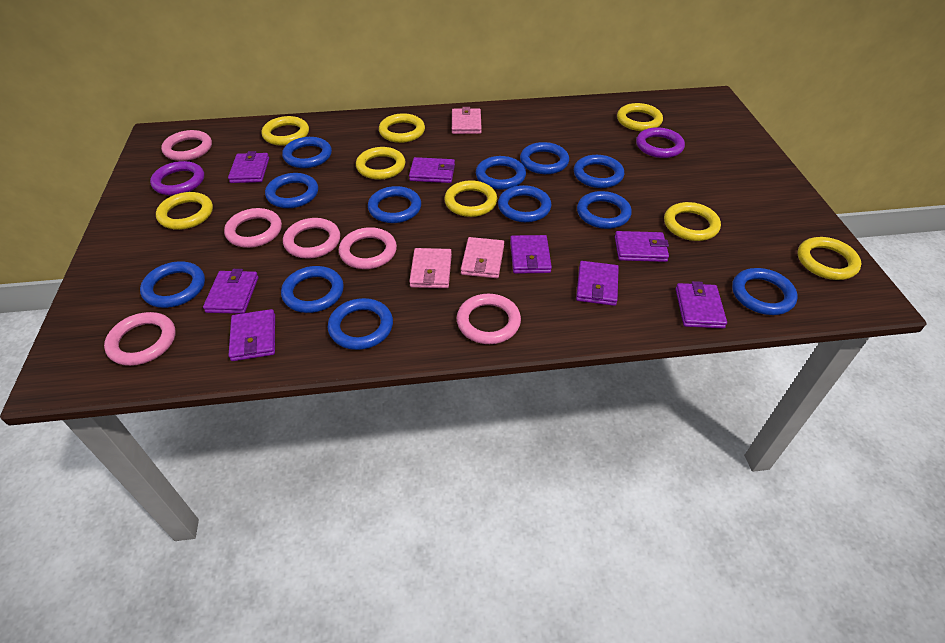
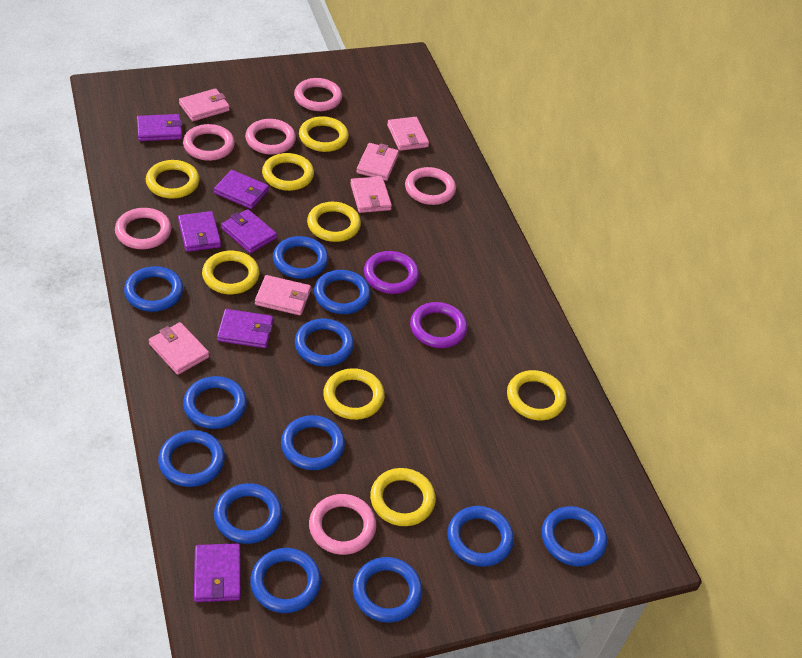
pink wallet: [409,248,452,288] [452,107,482,134] [461,237,504,278] = 3 -> [149,322,209,375] [179,88,230,121] [255,275,311,316] [350,176,392,213] [356,143,399,181] [387,117,429,151] = 6
purple wallet: [203,269,258,314] [228,151,269,183] [228,309,275,361] [409,157,455,183] [510,235,552,274] [576,261,619,306] [615,231,669,262] [675,281,727,328] = 8 -> [137,114,182,141] [178,211,221,252] [194,543,241,602] [214,170,269,209] [217,309,273,348] [221,209,277,253] = 6

